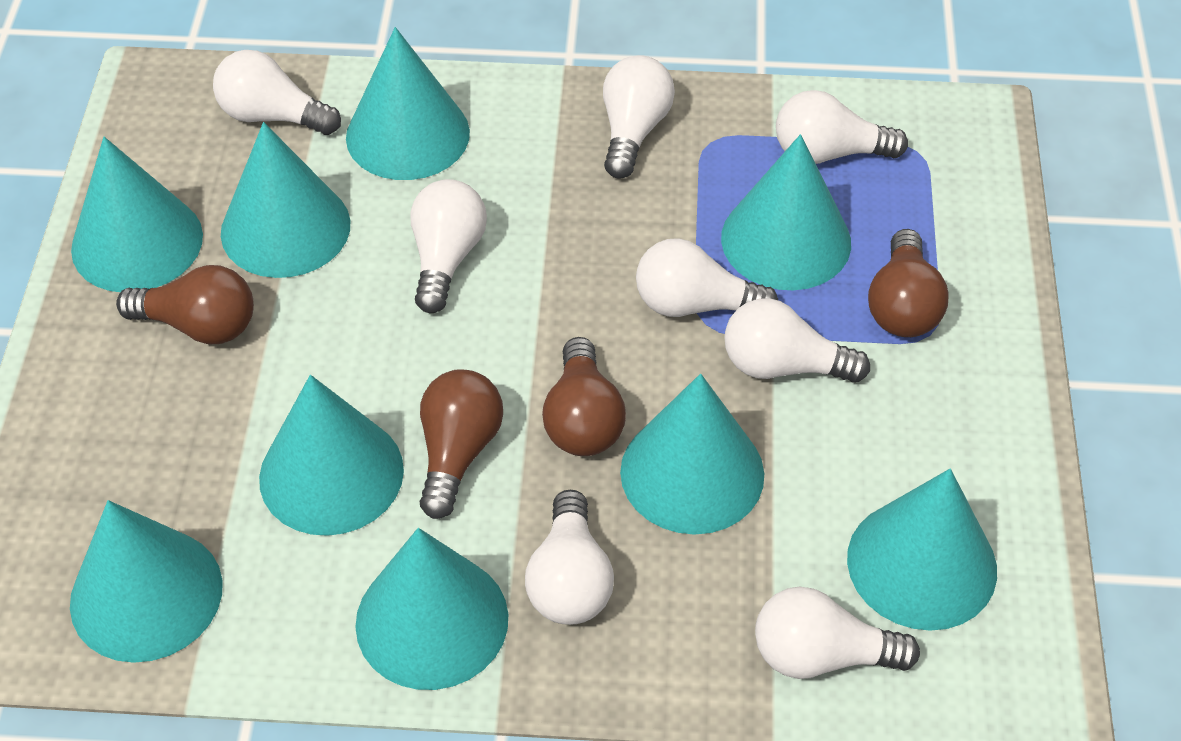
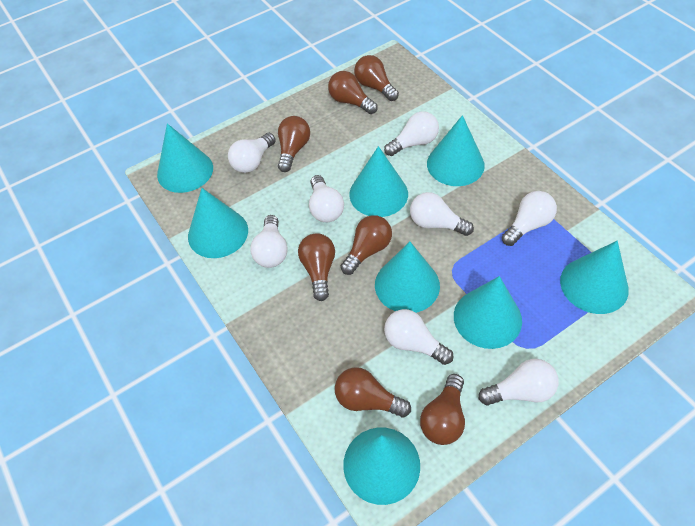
brown light bulb: [116,265,254,344] [420,369,503,519] [542,337,626,456] [868,229,948,337] = 4 -> [278,116,310,172] [298,233,335,301] [328,71,378,114] [335,367,411,417] [341,215,392,275] [354,55,399,101] [420,374,465,445] = 7
turquoise cone: [70,500,223,663] [71,137,203,292] [221,122,350,278] [259,375,404,536] [346,27,470,180] [355,528,508,690] [620,374,764,535] [721,134,851,290] [847,469,997,631] = 9 -> [157,123,213,193] [188,188,248,258] [343,428,420,505] [349,146,408,217] [375,241,440,313] [427,115,485,186] [454,276,522,349] [560,241,629,314] = 8

